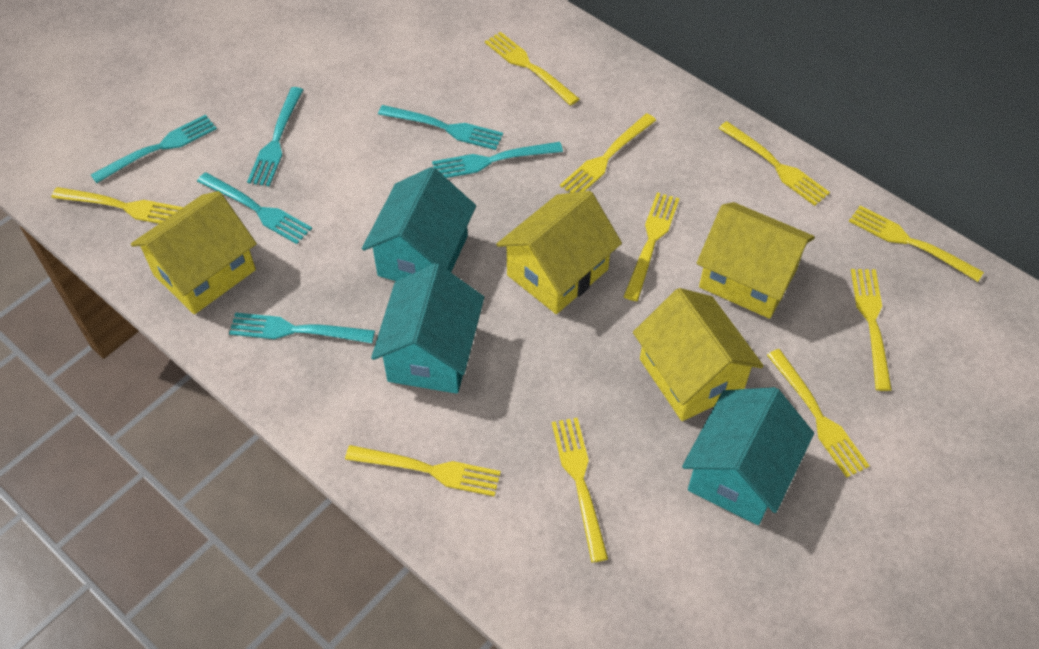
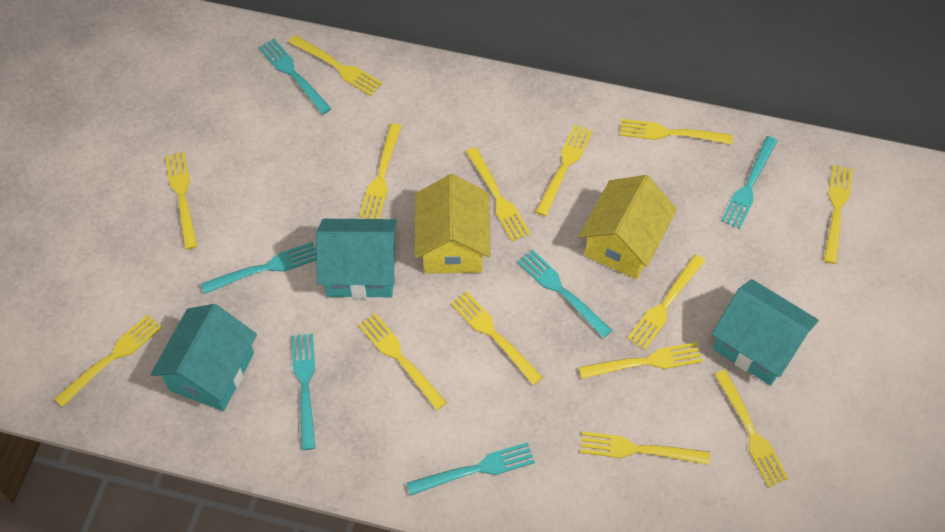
yellow fork: [51,187,183,224] [345,445,501,497] [485,32,579,106] [552,417,608,562] [560,113,656,193] [623,192,680,301] [718,121,830,206] [767,349,869,478] [849,205,984,282] [851,269,892,391] = 10 -> [54,314,162,407] [165,152,198,250] [289,35,383,96] [358,313,447,410] [359,123,402,219] [451,291,543,385] [466,147,530,242] [535,125,593,216] [579,342,703,379] [580,431,710,465] [620,119,733,144] [627,254,705,350] [714,370,789,488] [824,165,853,264] = 14
yellow house: [131,191,257,314] [496,191,622,314] [633,288,764,421] [697,202,815,319] = 4 -> [415,174,491,274] [579,175,677,279] = 2

